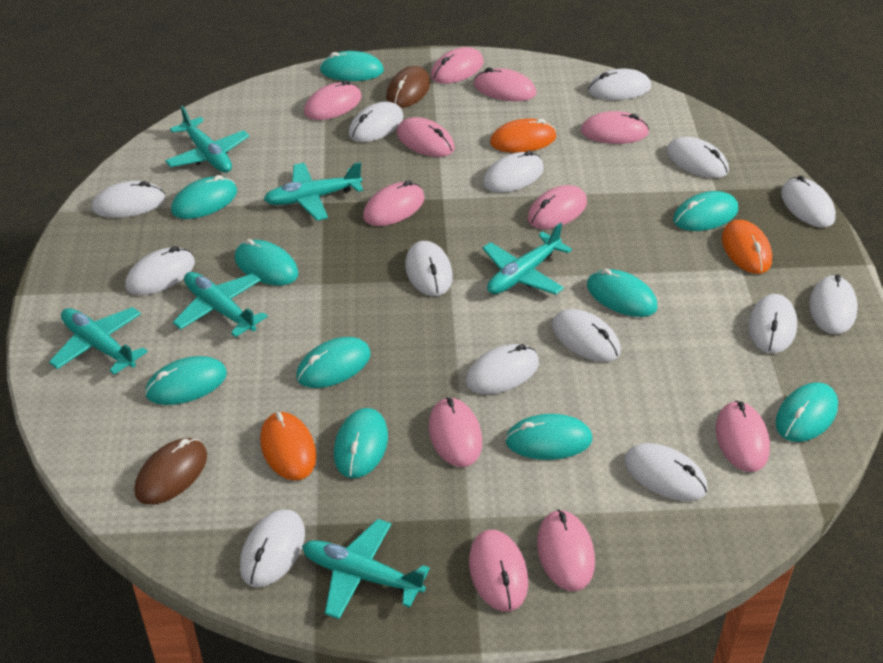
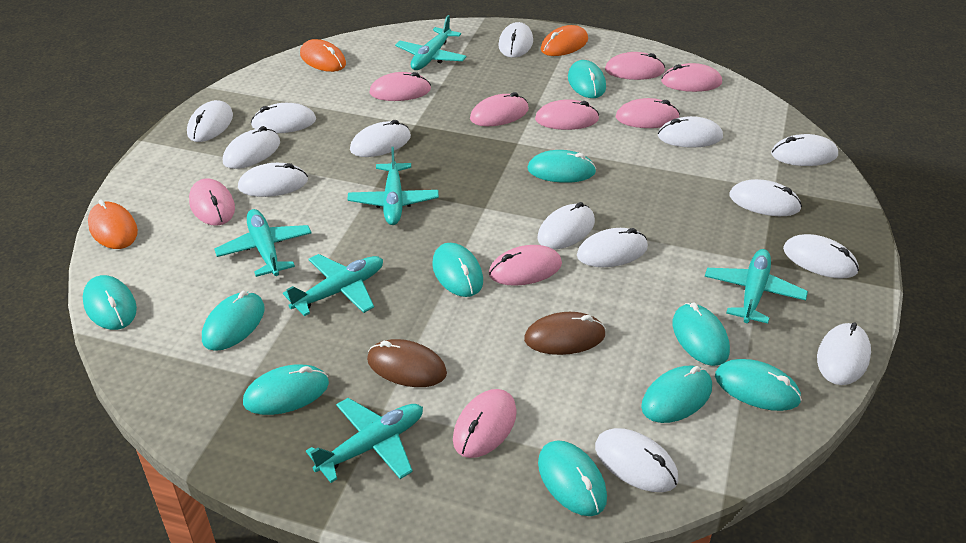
pink mouse: [304,80,362,120] [363,180,425,226] [396,117,455,157] [429,397,482,467] [431,47,484,84] [469,530,528,612] [474,67,536,101] [527,185,587,229] [537,509,595,591] [581,111,649,144] [715,401,770,472] = 11 -> [189,178,235,226] [369,72,431,101] [453,389,517,458] [470,92,529,126] [489,245,562,286] [535,99,599,130] [605,52,665,80] [616,98,680,128] [661,63,722,92] = 9

